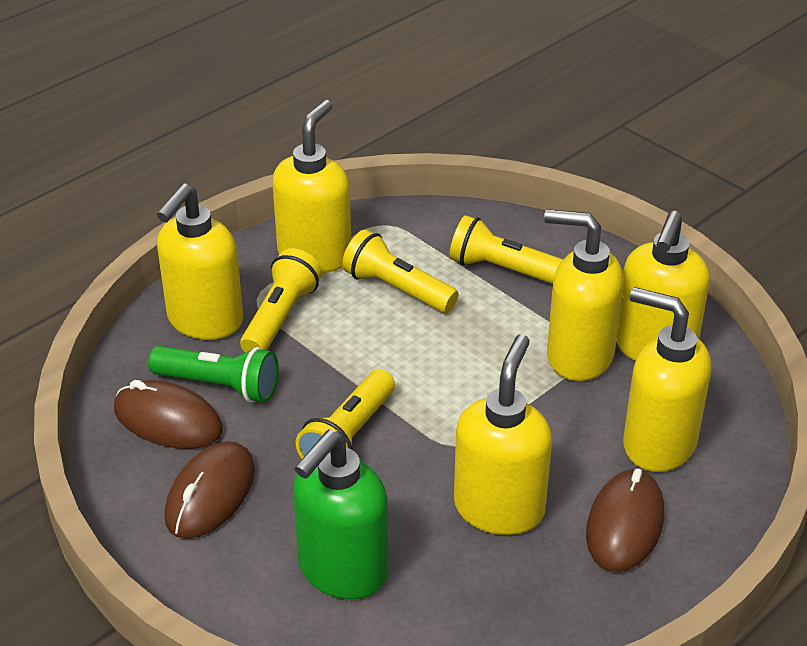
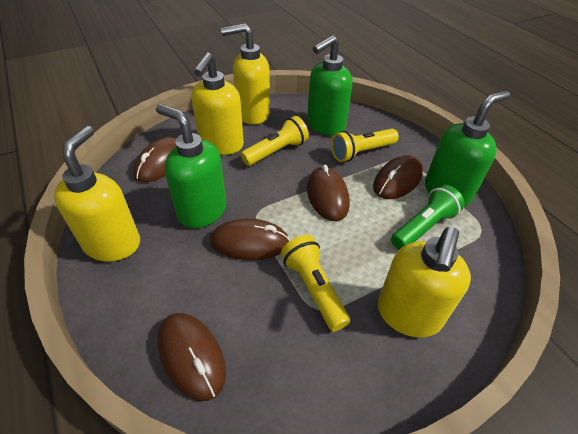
brown mouse: [114,380,223,449] [165,441,255,539] [586,469,664,572] = 3 -> [133,137,177,182] [157,313,226,401] [210,218,290,260] [307,165,350,221] [373,155,423,199] = 5
green soap dispenser: [293,429,388,600] = 1 -> [156,104,227,228] [307,35,353,136] [425,91,510,206] = 3
yellow flashlight: [240,248,322,353] [295,369,395,459] [342,229,459,313] [449,215,563,284] = 4 -> [241,116,309,166] [281,235,350,332] [331,129,399,162] = 3
yellow soap dispenser: [157,184,243,340] [273,100,351,273] [454,334,552,535] [544,209,624,381] [616,211,710,361] [623,287,711,472] = 6 -> [54,126,140,262] [191,52,244,155] [221,23,270,125] [378,227,471,338] = 4

